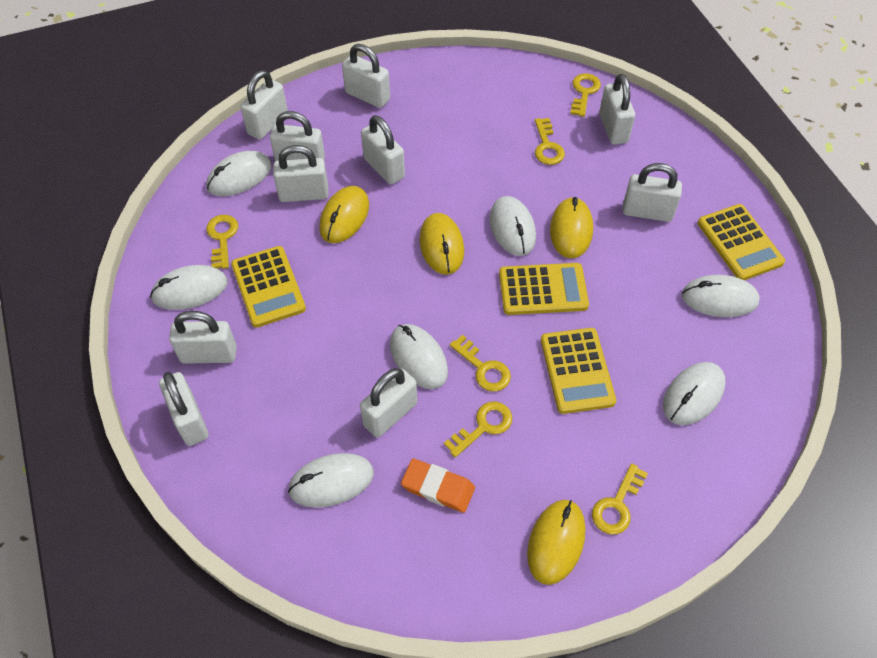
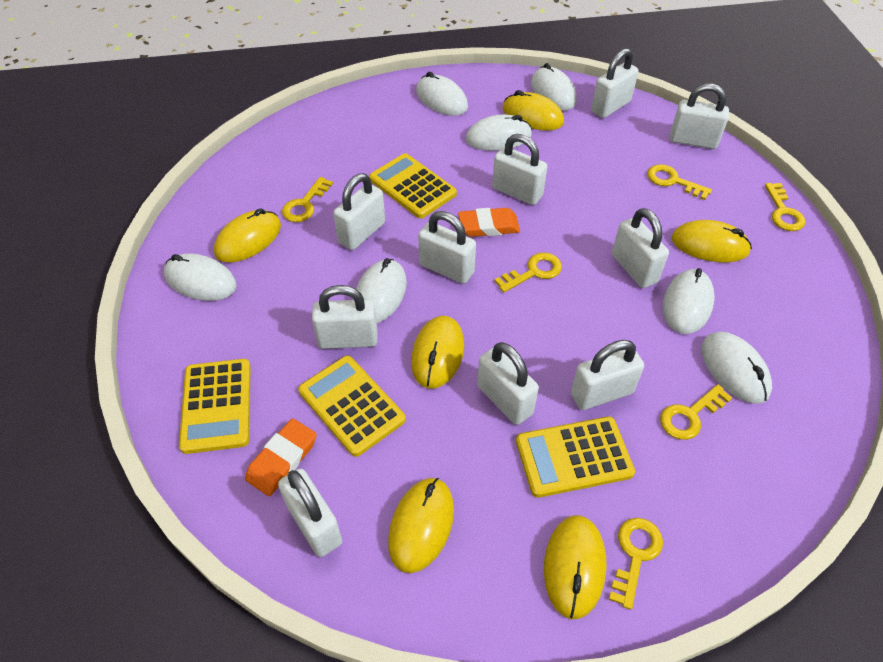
orange eraser: [401,459,475,513] = 1 -> [245,418,317,496] [458,208,520,237] = 2
yellow mouse: [319,186,369,243] [419,213,464,275] [527,500,585,585] [550,197,593,258] = 4 -> [214,208,281,263] [388,478,454,573] [411,316,464,388] [503,90,564,131] [544,515,607,619] [672,220,752,262] = 6

